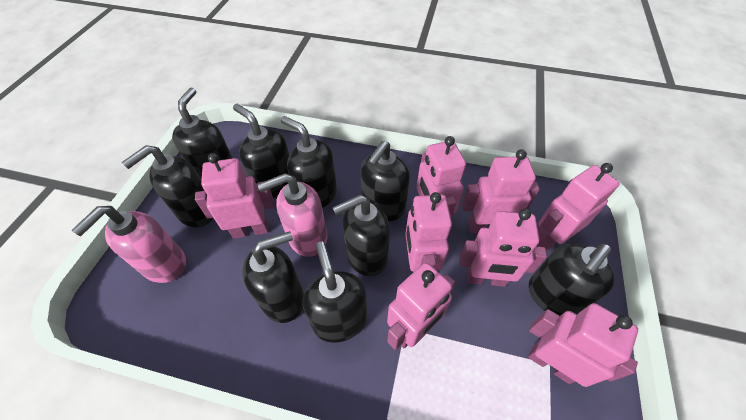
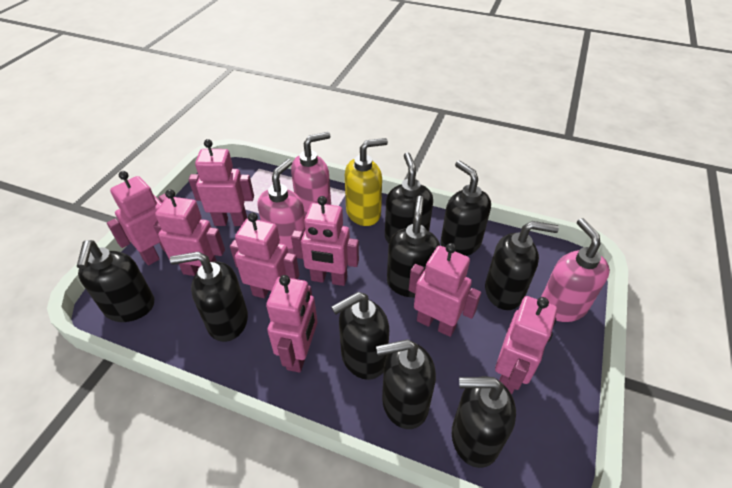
pink soap dispenser: [72,206,186,283] [258,173,327,257] = 2 -> [258,159,305,254] [291,132,331,217] [541,218,610,322] = 3
yellow soap dispenser: none = 0 -> [345,138,388,226] = 1

